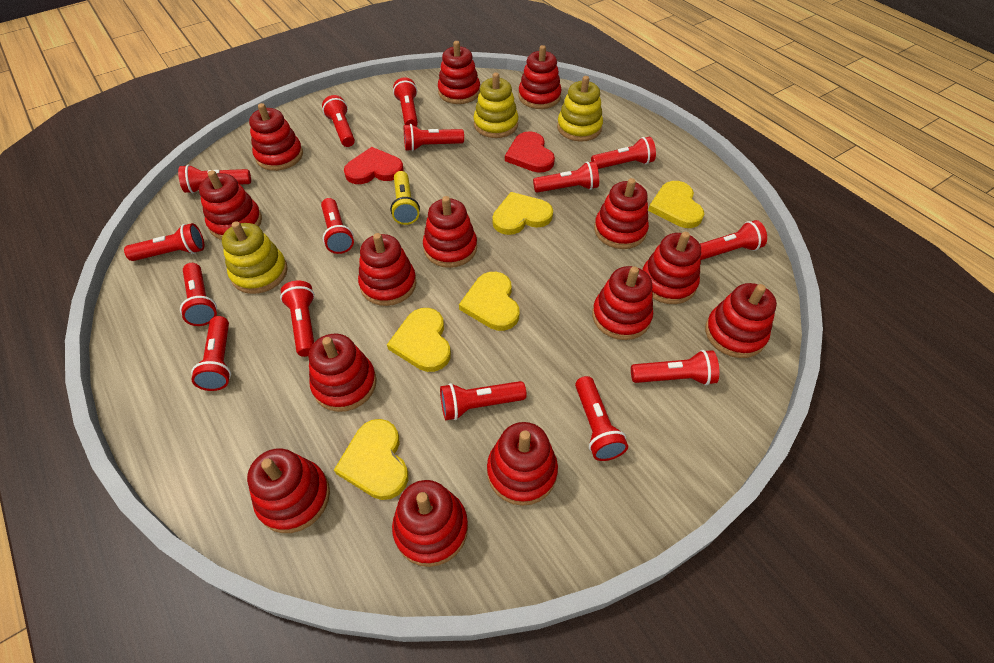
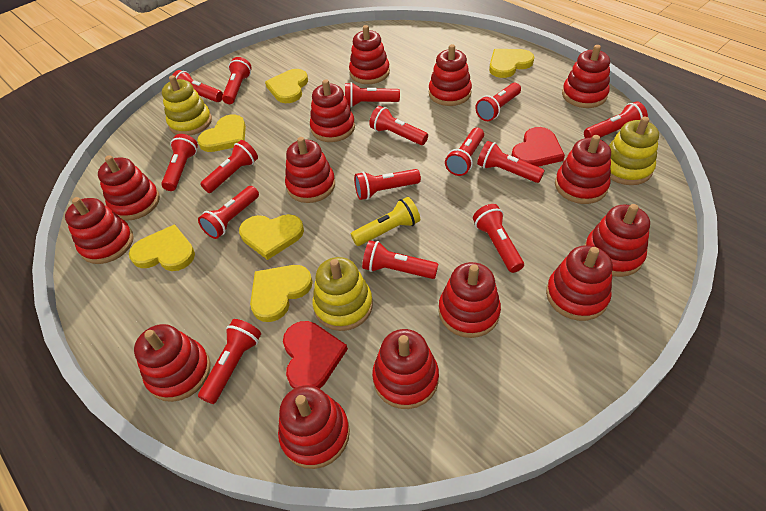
yellow heart: [334,419,408,500] [387,308,451,372] [459,272,519,331] [492,192,553,235] [648,181,704,228] = 5 -> [129,224,195,271] [197,114,246,152] [239,214,304,260] [250,265,313,322] [265,69,308,103] [489,49,534,78] = 6

